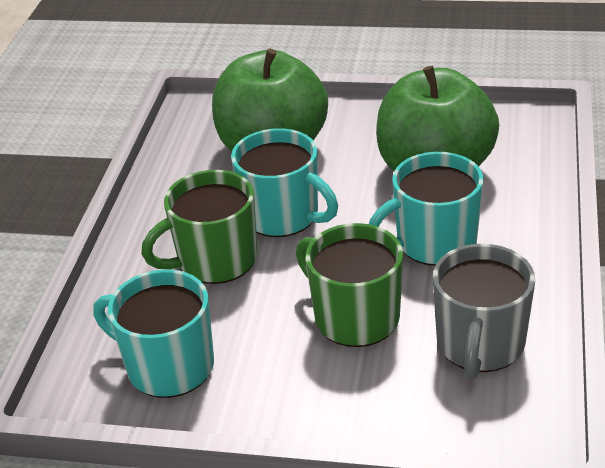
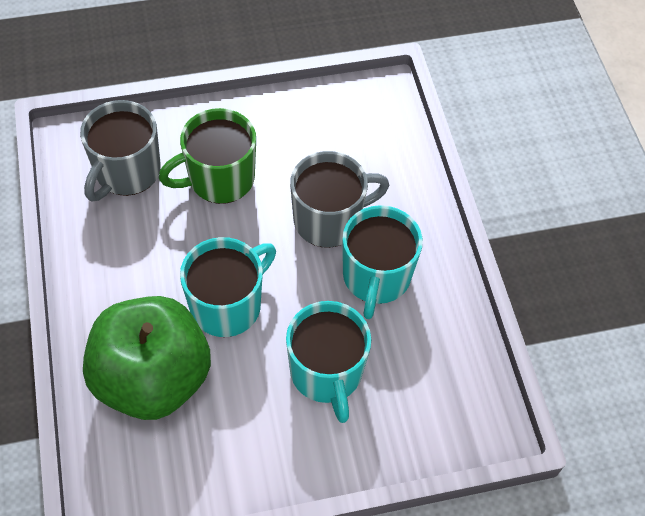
green apple: [212,48,328,151] [376,66,499,172] = 2 -> [83,296,211,420] = 1
green mug: [141,170,257,284] [296,223,403,347] = 2 -> [159,108,256,204] = 1
grey mug: [433,244,535,379] = 1 -> [80,100,161,202] [290,151,389,248] = 2

